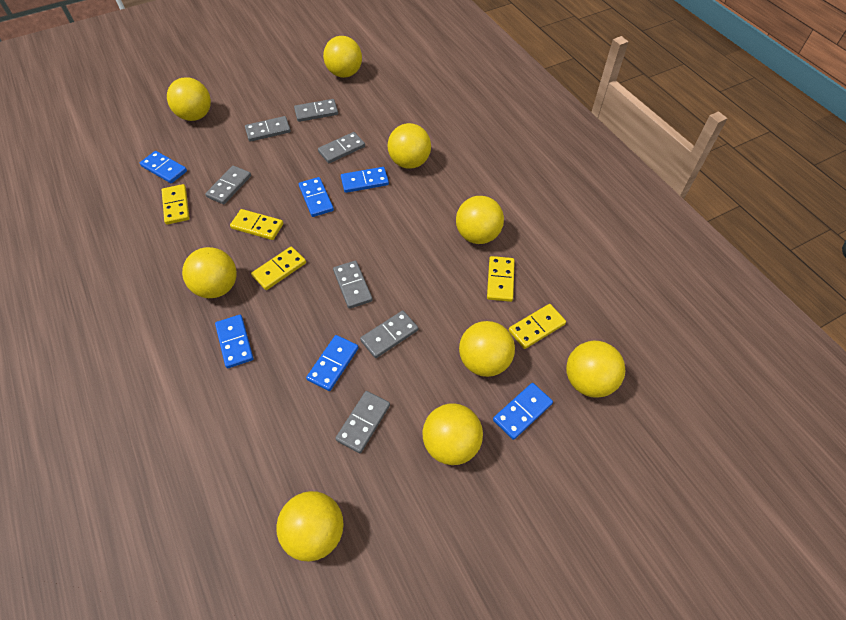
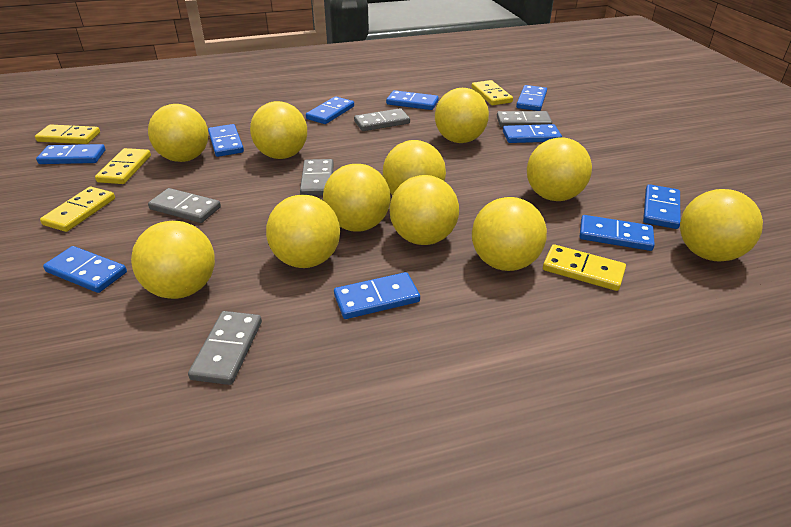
blue domino: [140,151,187,183] [215,315,253,368] [299,177,334,217] [306,335,359,391] [341,167,389,193] [493,383,553,440] = 6 -> [36,144,105,164] [43,246,127,293] [208,124,244,157] [306,96,354,124] [334,272,420,319] [386,90,439,110] [503,124,562,143] [516,85,547,111] [580,215,655,251] [643,184,681,229] = 10
grey domino: [205,166,251,204] [245,116,291,142] [294,99,338,122] [318,132,365,163] [333,261,373,309] [335,391,390,453] [360,310,418,358] = 7 -> [148,188,221,223] [188,311,262,385] [300,159,334,196] [354,108,410,131] [497,111,552,127] = 5
yellow ball: [167,77,211,121] [182,247,237,298] [276,491,343,561] [323,36,362,78] [388,123,431,169] [422,403,483,465] [456,196,504,244] [459,321,515,377] [566,341,625,398] = 9 -> [131,221,215,299] [148,104,208,162] [250,101,307,159] [266,195,340,268] [323,164,391,232] [383,140,446,195] [389,175,459,245] [435,88,489,143] [472,197,547,271] [527,137,592,201] [680,189,763,262] = 11

